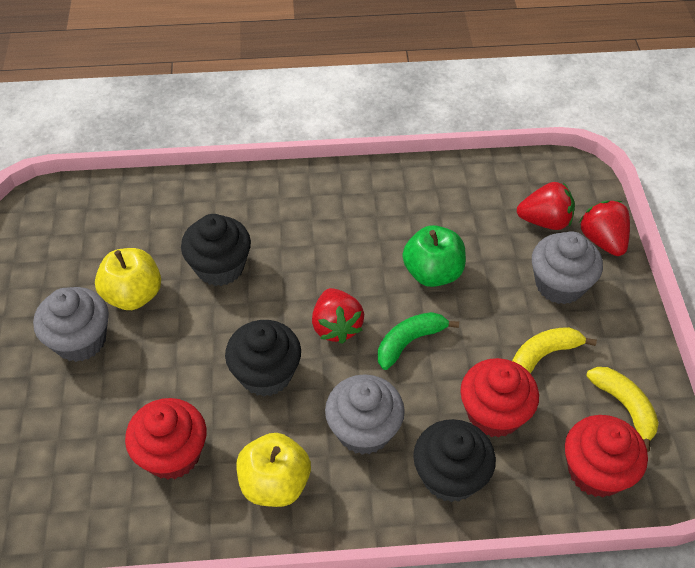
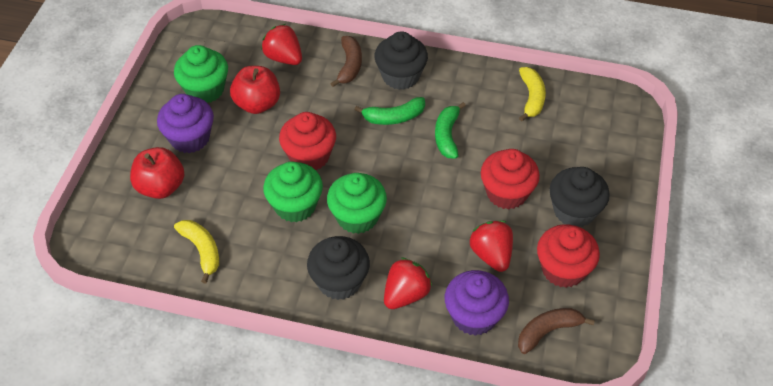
brown banana: none = 0 -> [330,36,362,87] [518,308,595,354] = 2
green apple: [403,225,466,287] = 1 -> none = 0
green banana: [378,312,459,370] = 1 -> [355,97,425,125] [435,102,466,159] = 2
green cupcake: none = 0 -> [174,45,228,103] [263,162,323,223] [327,173,387,234] = 3
grey cupcake: [33,287,109,362] [325,374,405,455] [532,231,603,304] = 3 -> none = 0
purple cupcake: none = 0 -> [157,94,214,153] [445,270,509,336] = 2
red apple: none = 0 -> [130,147,184,199] [230,66,280,114] = 2
yellow apple: [95,248,161,310] [237,433,311,507] = 2 -> none = 0

